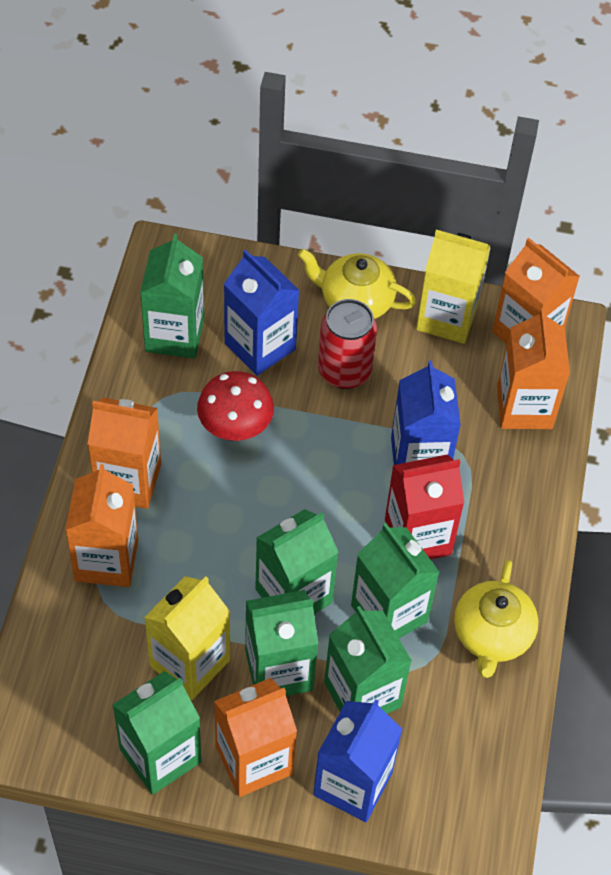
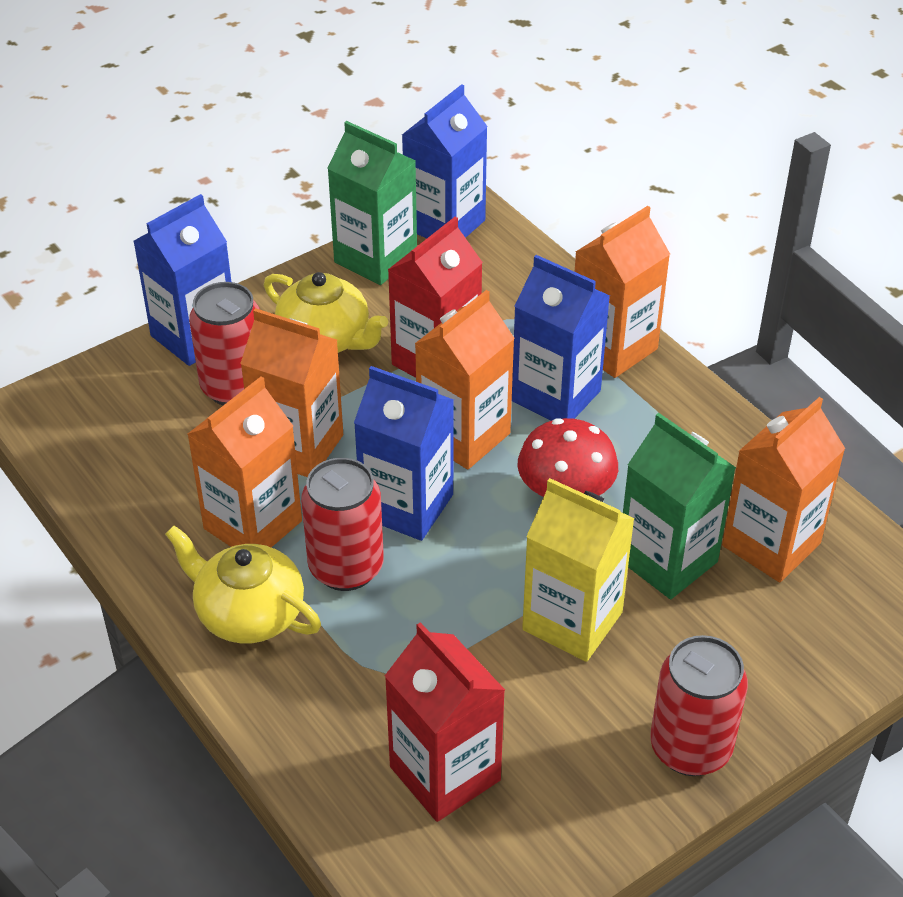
blue carton: [224,250,299,376] [313,699,402,822] [391,360,461,465] = 3 -> [133,194,231,366] [354,366,454,541] [402,84,488,239] [512,255,610,421] = 4
green carton: [112,671,201,795] [140,233,204,359] [245,590,318,696] [255,509,339,614] [324,606,412,714] [351,523,439,638] = 6 -> [327,121,417,285] [623,413,736,599] = 2
red can: [318,299,377,389] = 1 -> [189,282,260,405] [301,458,384,591] [650,635,748,776] = 3
red carton: [385,454,464,560] = 1 -> [385,622,505,822] [388,217,483,378] = 2
yellow carton: [144,576,230,700] [416,230,491,344] = 2 -> [522,478,635,662] = 1

